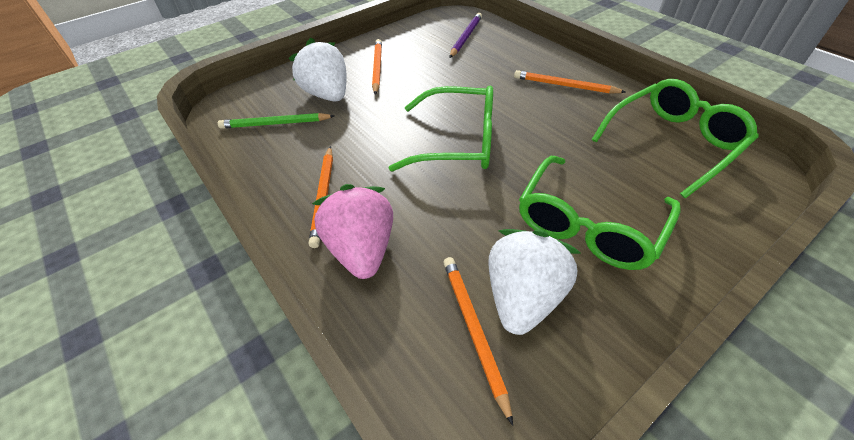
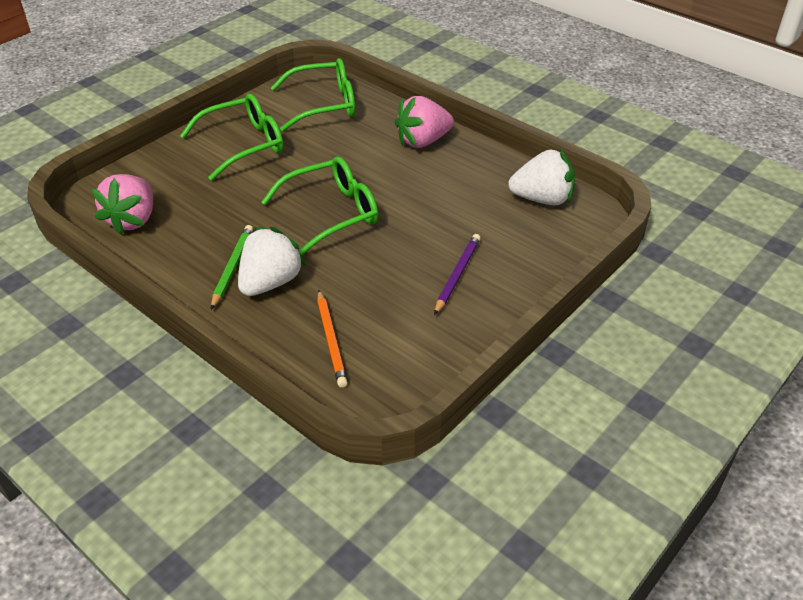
orange pencil: [309,146,333,248] [372,39,382,95] [443,257,513,426] [514,70,625,94] = 4 -> [317,290,348,388] = 1
pink strawberry: [312,184,393,279] = 1 -> [91,174,153,235] [395,96,454,148] = 2

